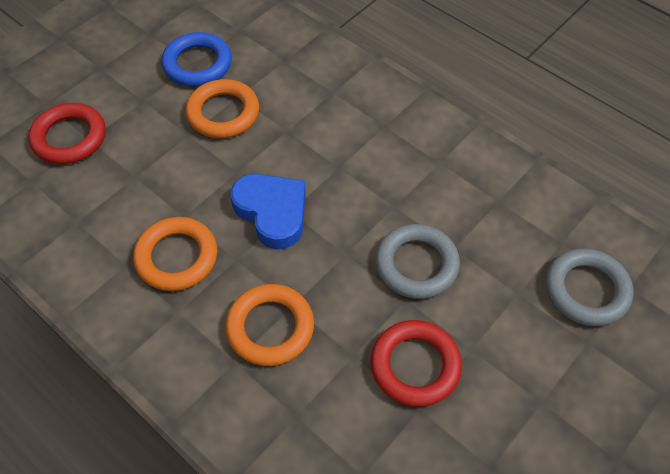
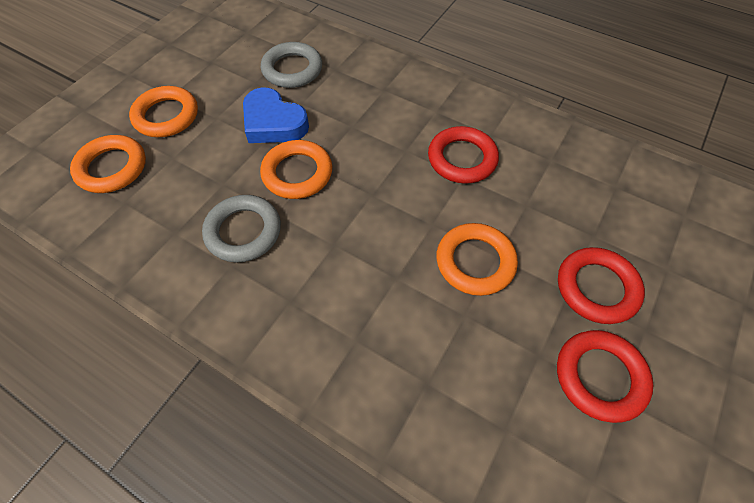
blue ring: [161,32,232,87] = 1 -> none = 0
orange ring: [133,217,217,291] [185,79,259,138] [225,284,314,366] = 3 -> [70,135,146,193] [129,86,198,137] [260,140,332,199] [436,223,518,296] = 4
red ring: [29,103,106,164] [371,320,462,407] = 2 -> [428,126,499,184] [557,330,653,423] [558,247,645,324] = 3

